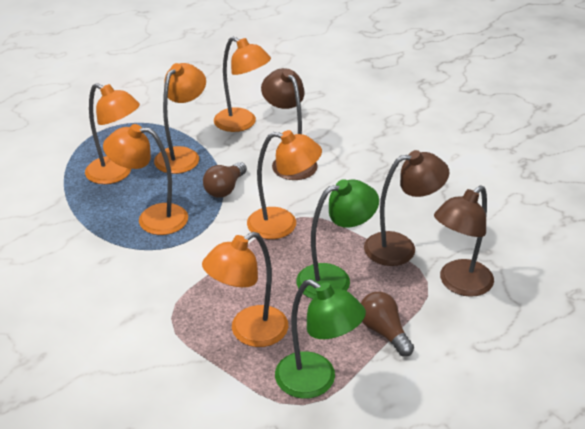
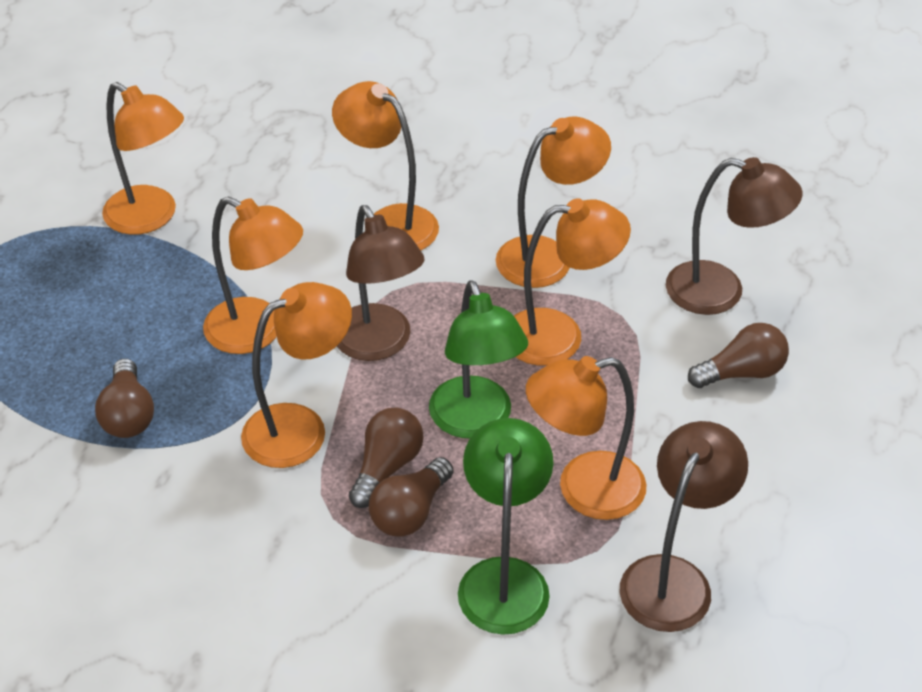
brown light bulb: [203,162,247,198] [361,292,414,356] = 2 -> [95,358,154,438] [349,407,424,508] [369,457,453,537] [688,323,789,388] = 4
orange lamp: [85,83,140,184] [103,124,188,235] [154,63,206,174] [202,232,288,347] [214,37,271,132] [247,130,322,239] = 6 -> [102,82,184,235] [203,196,303,354] [241,282,352,468] [332,81,439,250] [496,116,611,288] [514,198,631,366] [526,356,646,520] = 7

